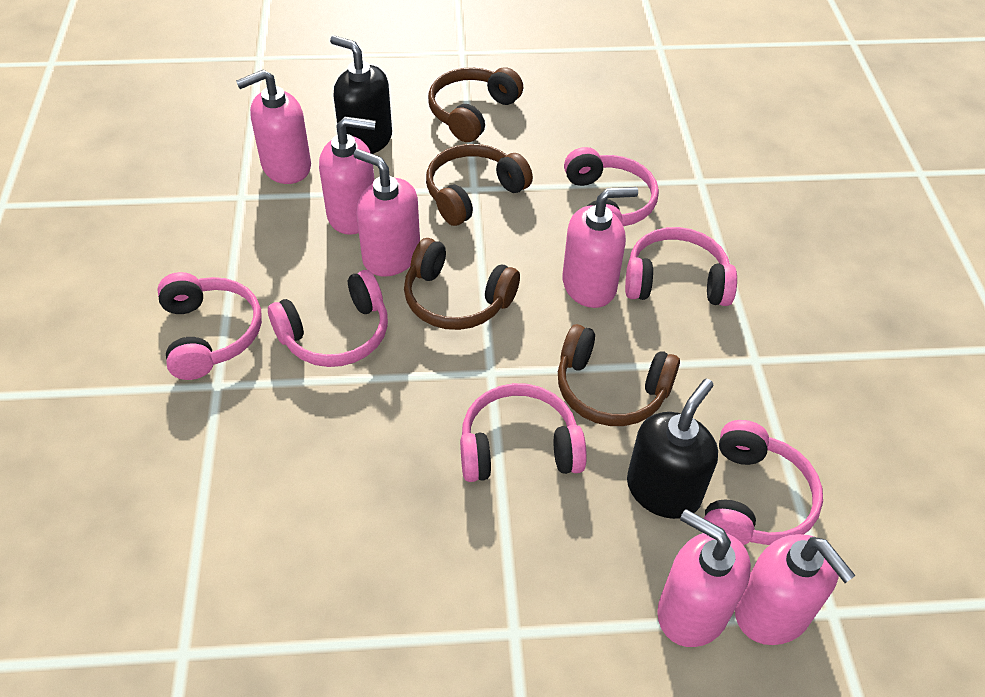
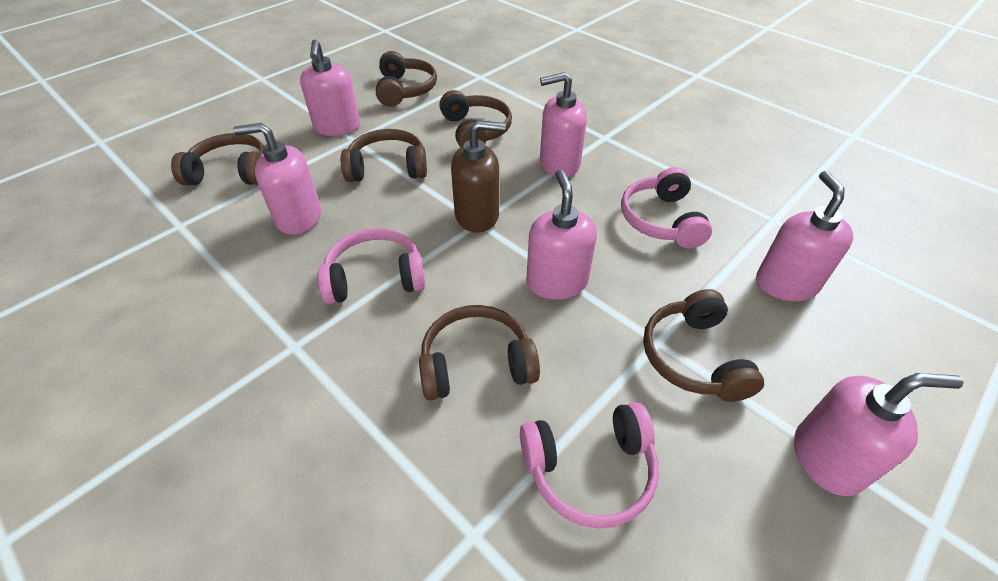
black soap dispenser: [330,35,392,154] [627,379,718,519] = 2 -> none = 0
brown headphones: [404,238,520,330] [426,144,533,226] [428,67,523,142] [558,324,680,426] = 4 -> [171,133,264,185] [341,129,427,182] [376,51,437,107] [419,305,540,401] [439,90,512,147] [643,289,764,402] = 6
brown soap dispenser: none = 0 -> [451,120,506,233] = 1
pink headphones: [157,272,262,380] [268,270,388,367] [460,383,587,482] [564,147,659,226] [625,227,737,306] [704,420,823,545] = 6 -> [318,228,425,304] [520,402,659,529] [621,167,712,249] = 3

